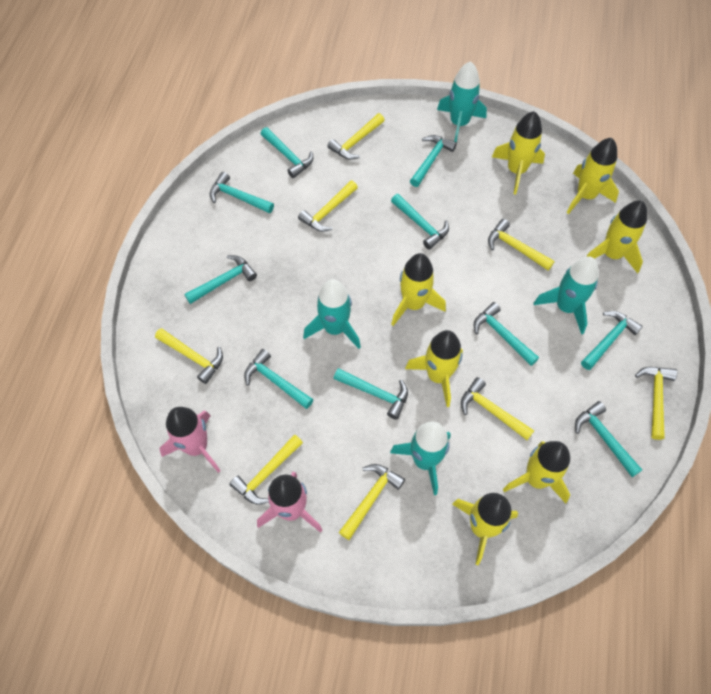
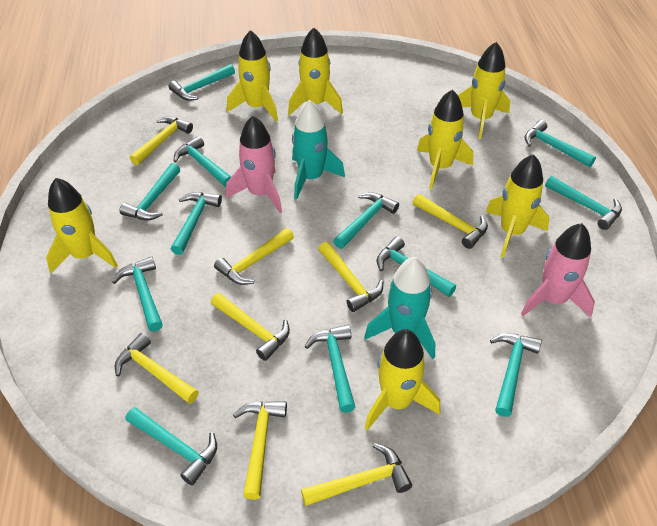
turquoise hammer: [184,255,257,304] [210,172,274,213] [244,349,314,409] [261,127,313,178] [333,368,408,420] [391,194,449,250] [410,135,457,187] [474,302,539,366] [575,401,642,477] [581,311,643,370] = 10 -> [112,256,163,332] [120,163,180,220] [126,407,217,486] [168,64,235,101] [171,192,222,255] [174,136,231,187] [304,325,355,413] [333,192,399,249] [377,236,456,297] [490,333,542,417] [524,120,596,167] [545,176,622,230] = 12
turquoise rocket: [303,279,361,349] [390,421,451,495] [437,61,487,142] [533,257,599,335] = 4 -> [292,100,345,200] [364,257,435,359] = 2

